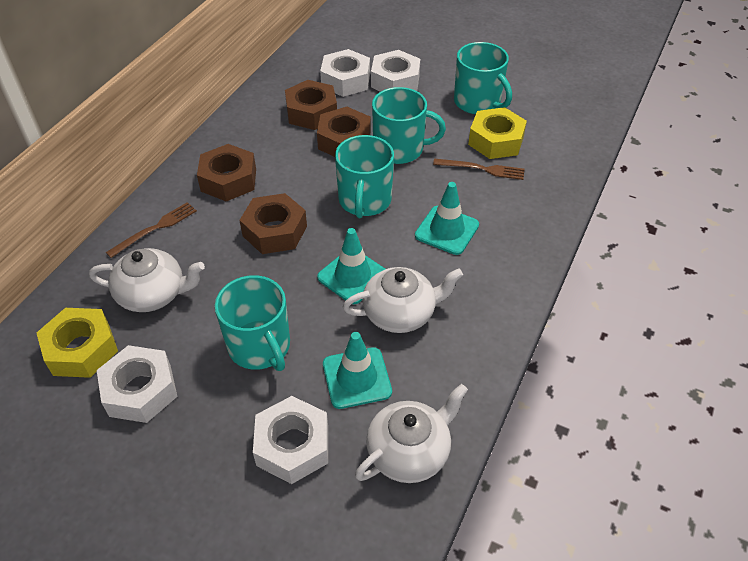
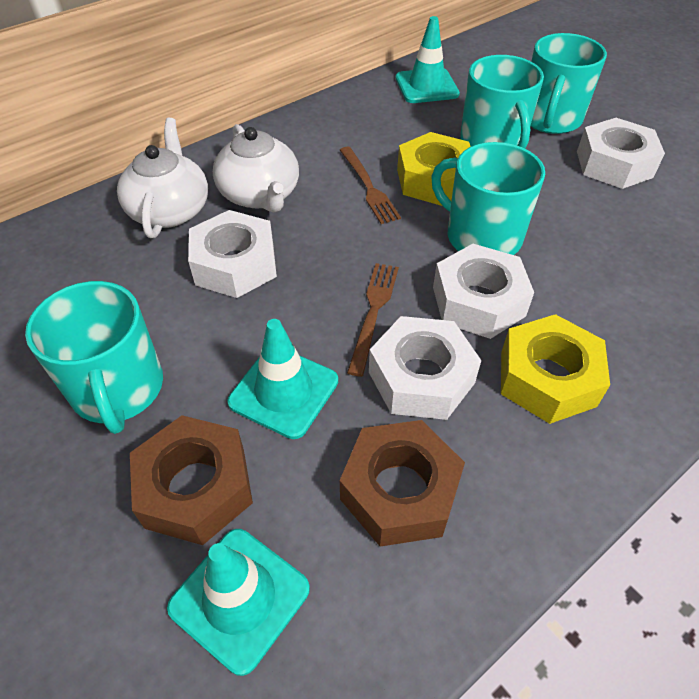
brown nut: [197,144,256,201] [239,193,307,254] [285,80,337,130] [317,107,371,157] = 4 -> [130,415,253,545] [340,420,465,547] = 2
white teapot: [89,248,205,312] [343,267,463,333] [355,384,468,483] = 3 -> [117,118,208,238] [213,124,299,213] = 2

